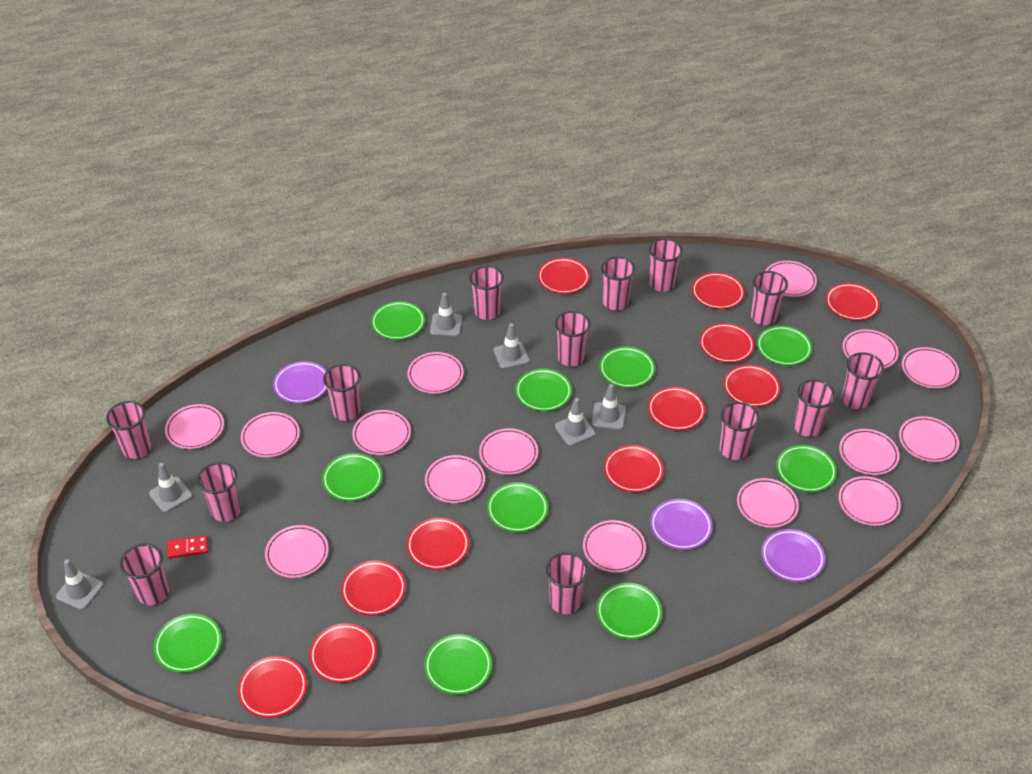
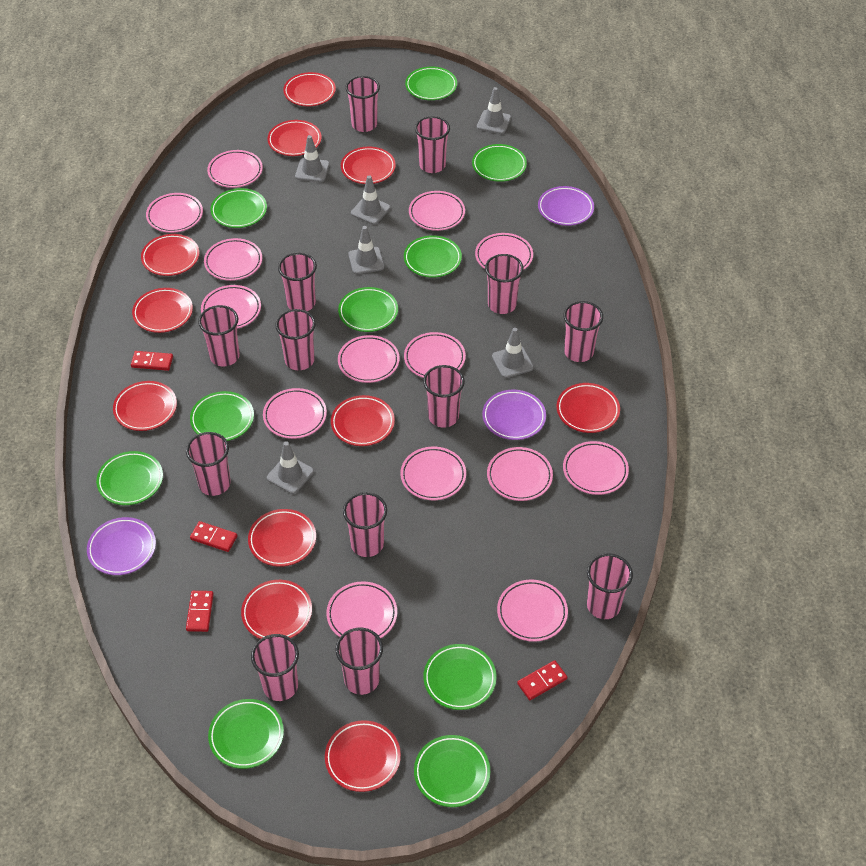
pink plate: [165,404,224,449] [241,412,300,457] [265,525,329,578] [352,410,411,455] [408,352,464,394] [425,455,485,503] [479,428,538,475] [583,520,646,573] [737,478,799,528] [766,261,817,297] [839,429,900,475] [839,476,901,526] [843,329,899,369] [899,416,959,462] [902,347,959,389] = 15 -> [146,193,203,233] [201,285,261,329] [204,238,262,281] [207,150,263,188] [263,388,327,439] [326,581,397,638] [338,335,400,383] [400,447,466,500] [404,332,466,378] [409,191,465,231] [475,233,533,269] [487,447,553,501] [497,580,568,642] [563,441,629,495] = 14
red domino: [167,535,208,559] = 1 -> [131,351,173,371] [186,591,214,632] [190,521,237,552] [517,660,567,700] = 4

